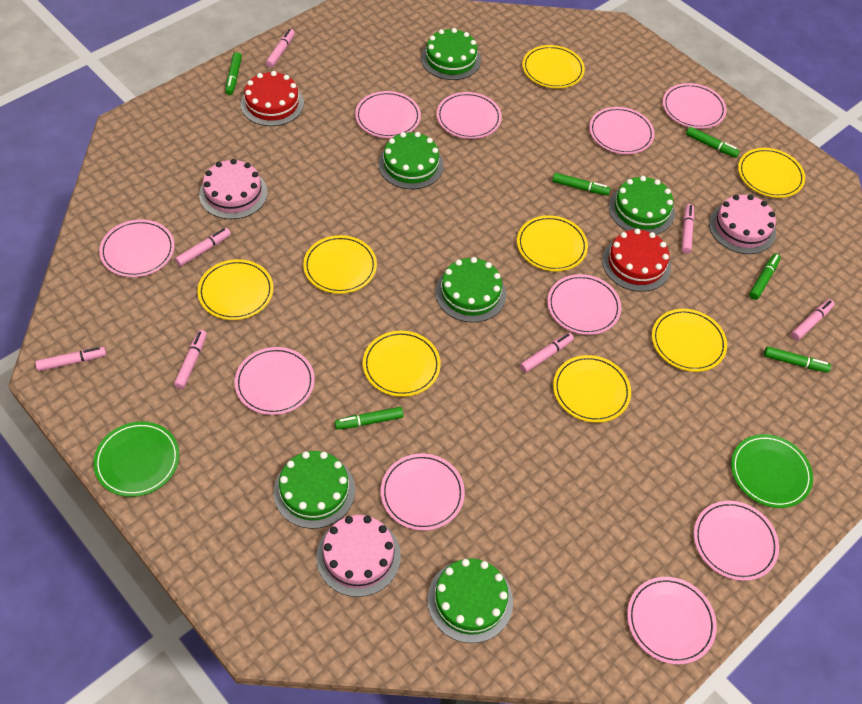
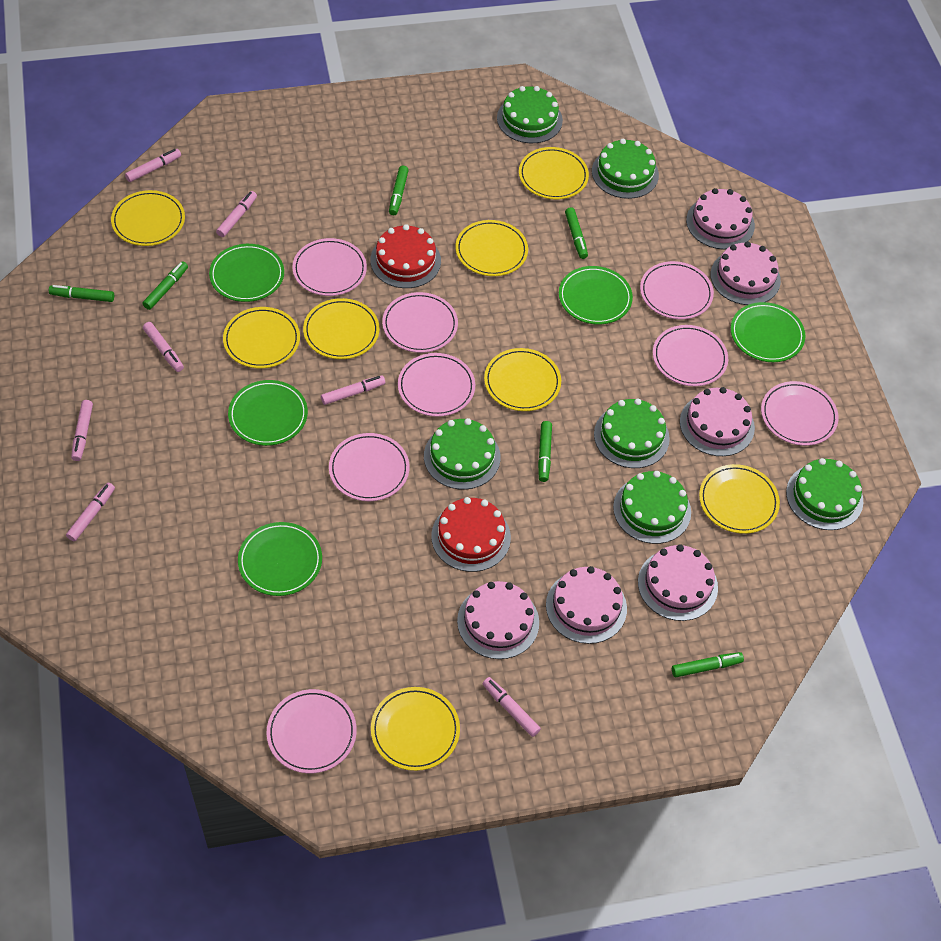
green plate: [93,421,179,497] [731,434,813,508] = 2 -> [209,244,284,302] [228,380,308,446] [238,522,322,596] [559,266,633,324] [731,302,805,362] = 5
pink cake: [199,159,268,219] [316,515,401,597] [709,194,776,254] = 3 -> [457,581,539,659] [546,566,627,644] [638,545,718,621] [680,387,755,456] [686,188,755,249] [710,242,781,305] = 6
pink plate: [99,219,175,277] [235,347,315,415] [355,91,421,138] [381,454,465,531] [437,92,502,139] [547,274,621,335] [589,107,655,154] [627,577,717,665] [663,83,727,129] [694,501,779,581] = 10 -> [266,689,357,774] [292,238,367,296] [329,433,410,501] [382,292,458,353] [398,353,475,417] [640,261,714,319] [653,325,728,386] [761,381,839,446] = 8

